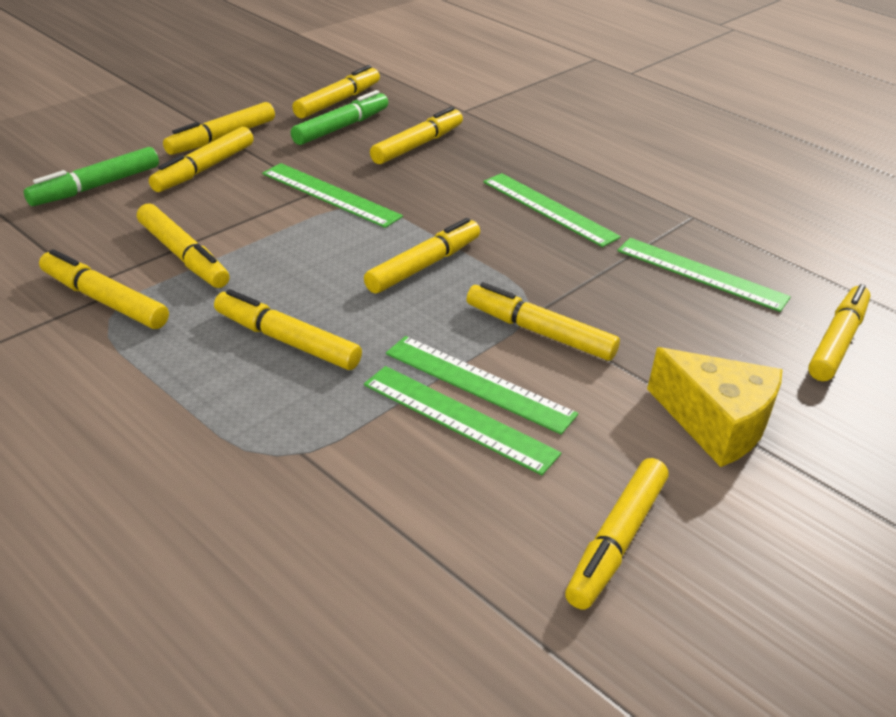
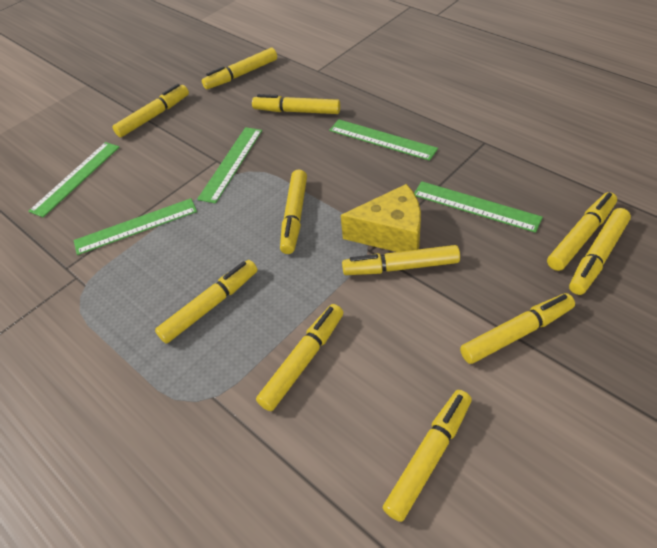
green marker: [24,147,159,206] [291,90,388,145] = 2 -> none = 0

